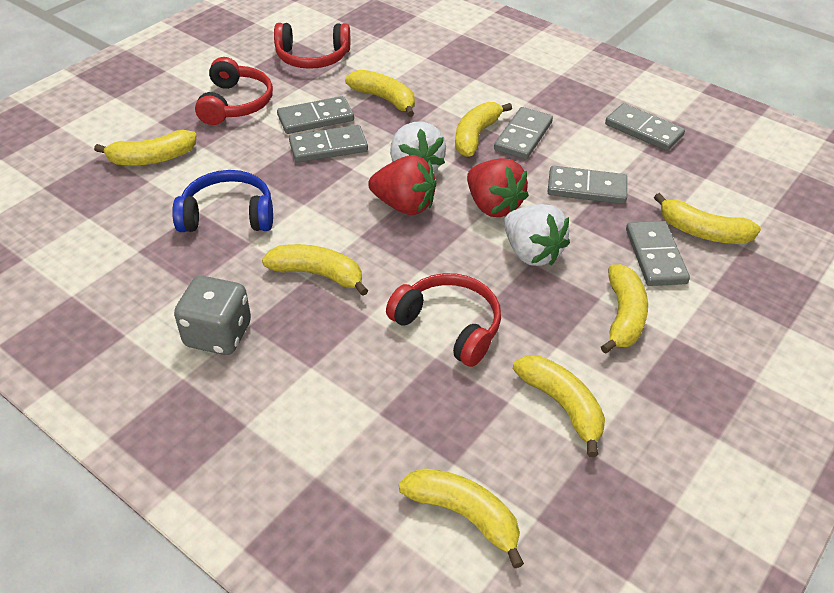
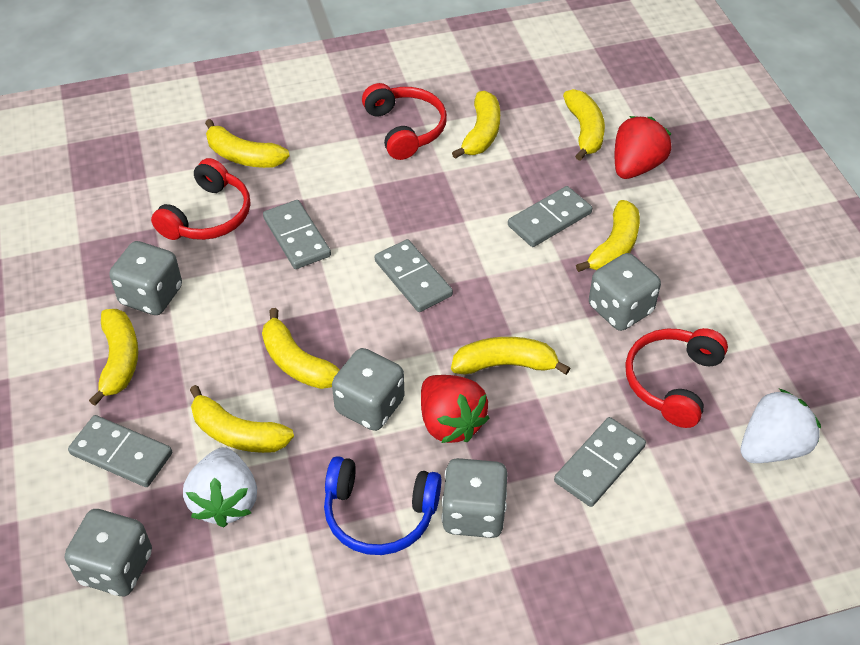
grey dice: [174,276,251,355] = 1 -> [65,509,152,596] [109,241,182,315] [332,348,405,431] [441,458,508,538] [589,253,661,331] = 5
grey domino: [277,96,354,134] [289,125,368,162] [494,107,553,159] [548,166,627,204] [605,103,685,151] [626,221,690,286] = 6 -> [68,415,172,487] [263,200,331,269] [375,239,453,312] [508,186,592,247] [554,417,646,507] = 5

